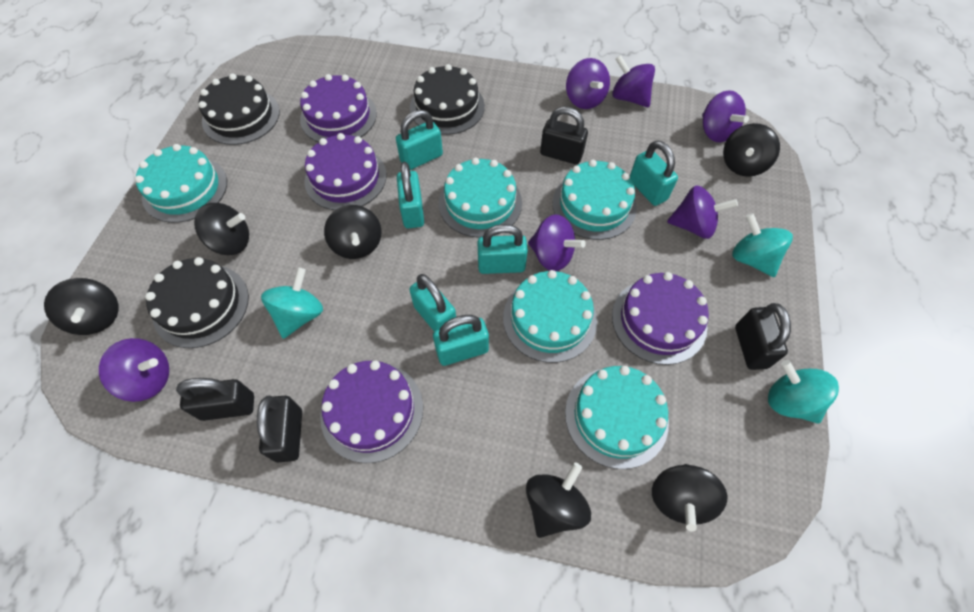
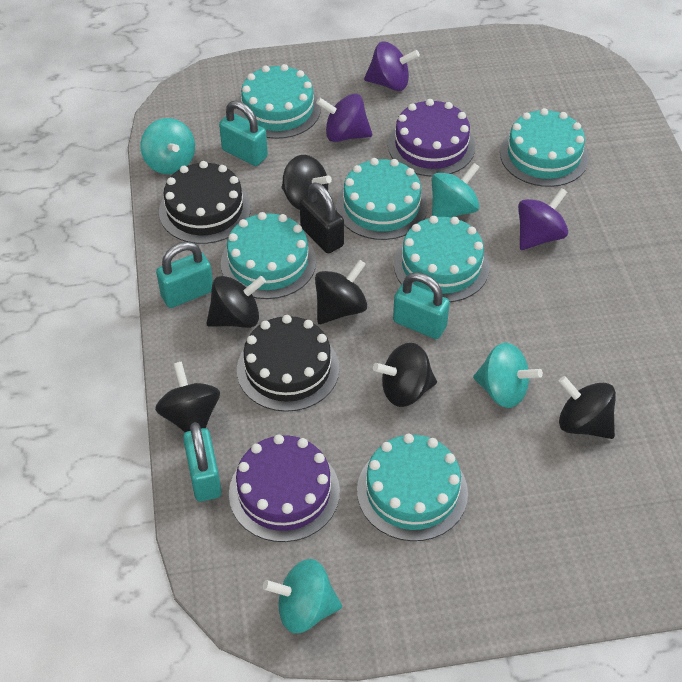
black cake: [145,257,249,348] [198,73,280,145] [410,64,485,135] = 3 -> [159,161,251,244] [237,315,339,412] = 2
black padlock: [176,378,254,421] [257,396,302,462] [540,107,588,164] [735,303,791,370] = 4 -> [300,182,344,253] = 1
purple cake: [300,74,377,142] [304,133,387,210] [320,361,423,463] [612,272,709,365] = 4 -> [229,434,340,542] [388,99,475,177] = 2
purple spinning top: [99,338,169,402] [528,215,586,271] [566,58,610,109] [612,55,655,107] [667,185,738,239] [702,90,749,142] = 6 -> [316,94,372,142] [364,42,420,91] [518,188,568,250] = 3
turquoise cake: [135,144,227,223] [439,158,522,238] [503,270,597,363] [552,160,637,240] [565,366,669,469] = 5 -> [221,212,316,299] [236,64,321,139] [336,158,428,240] [357,434,468,541] [394,216,489,302] [500,108,589,187] = 6
turquoise padlock: [396,110,443,170] [397,162,424,228] [409,274,456,331] [433,315,489,366] [478,224,528,274] [630,140,678,206] = 6 -> [156,242,213,308] [183,422,222,502] [219,101,268,166] [393,272,450,339] = 4
turquoise spinning top: [261,268,323,339] [732,213,793,277] [768,360,839,424] = 3 -> [141,118,195,174] [263,559,342,633] [432,163,480,218] [473,343,543,408] = 4

